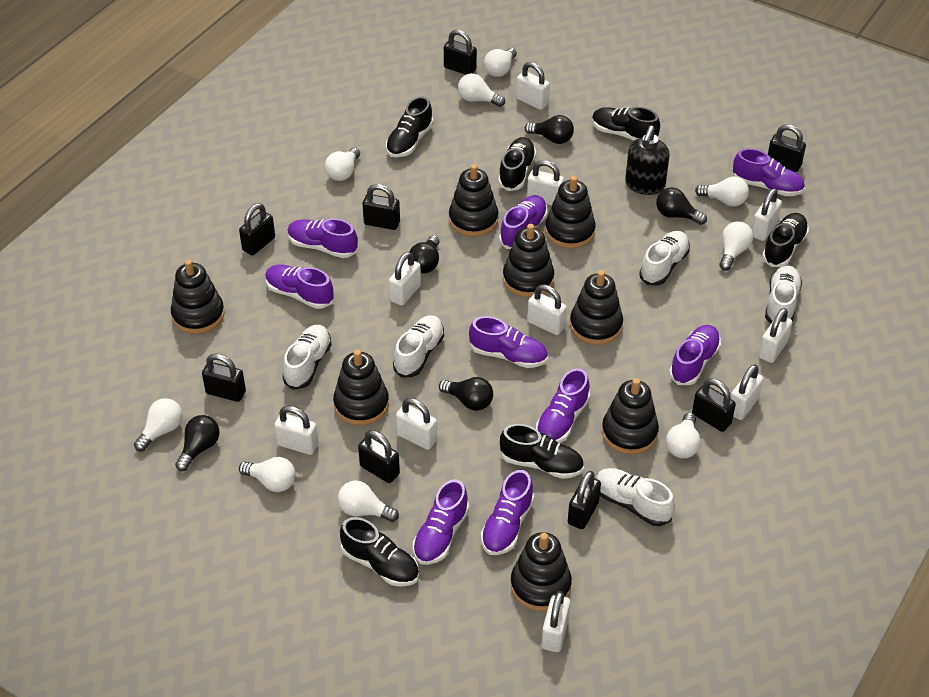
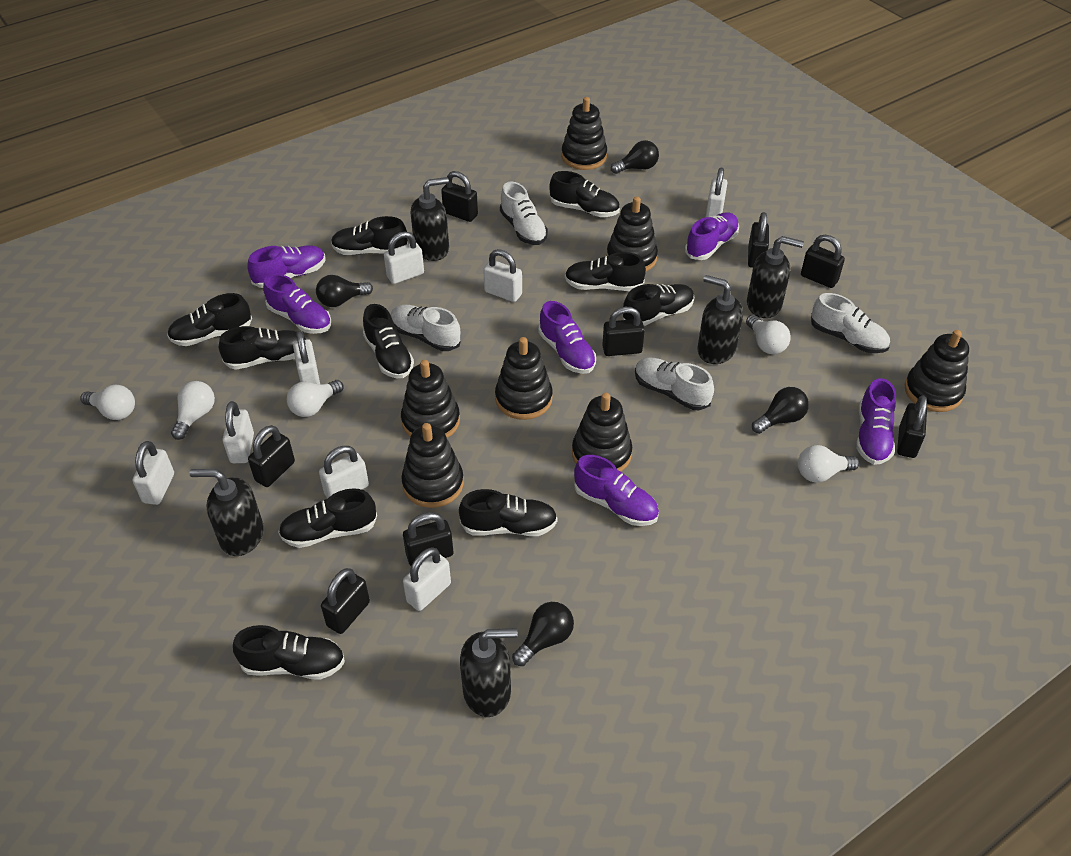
black light bulb: [175,415,220,471] [409,235,439,273] [439,377,493,411] [525,115,574,144] [656,188,707,225] = 5 -> [316,275,373,307] [512,602,574,666] [611,140,659,174] [752,387,809,434] = 4
black shoe: [340,517,419,587] [386,96,433,158] [498,137,536,191] [500,424,584,479] [592,107,660,141] [762,213,809,267] = 6 -> [167,293,252,346] [219,326,306,370] [233,625,345,680] [278,489,377,548] [331,216,408,255] [363,304,414,378] [459,489,558,536] [549,171,620,217] [565,252,646,291] [623,284,695,326] = 10
black soap dispenser: [625,126,670,195] = 1 -> [190,469,264,556] [411,177,449,261] [460,628,518,717] [697,275,743,364] [747,236,804,318] = 5
black stacking toy: [171,260,225,334] [333,349,389,426] [449,164,498,237] [503,224,554,297] [511,532,572,611] [545,176,596,248] [570,270,623,345] [602,378,659,455] = 8 -> [401,360,460,438] [401,423,464,508] [495,337,553,420] [561,97,607,170] [572,393,632,472] [607,196,658,271] [905,330,969,412] = 7
purple shoe: [265,265,334,309] [287,218,358,258] [413,479,469,565] [469,316,548,368] [481,470,534,555] [499,195,547,249] [536,368,590,443] [669,325,721,385] [732,148,805,196] = 9 -> [247,245,325,288] [263,274,331,334] [539,301,596,374] [574,455,659,526] [685,213,739,260] [856,378,896,465] = 6
white light bulb: [134,398,183,451] [239,457,296,492] [325,147,360,181] [338,480,399,522] [458,73,505,107] [484,48,517,77] [666,413,701,458] [695,176,749,206] [719,221,753,270] = 9 -> [80,385,135,420] [171,381,215,440] [287,380,344,417] [746,315,790,354] [798,445,859,482] = 5
white padlock: [274,406,318,455] [389,252,421,306] [396,398,437,450] [516,62,550,110] [527,160,564,206] [527,285,567,335] [541,591,571,652] [730,364,764,420] [752,188,782,241] [759,308,792,363] = 10 -> [132,441,174,505] [223,401,254,463] [293,331,320,384] [319,446,369,498] [384,231,424,284] [403,547,451,611] [483,249,522,302] [706,168,727,217] = 8
white shoe: [282,325,331,390] [393,315,444,378] [596,468,675,526] [639,231,690,285] [765,265,802,323] = 5 -> [391,305,461,351] [500,182,548,245] [635,358,714,410] [811,293,890,353] = 4

